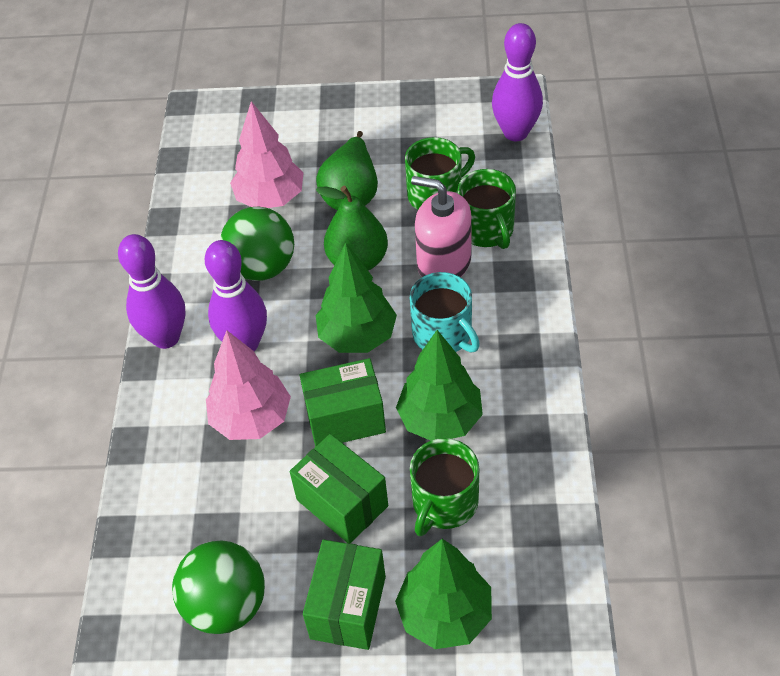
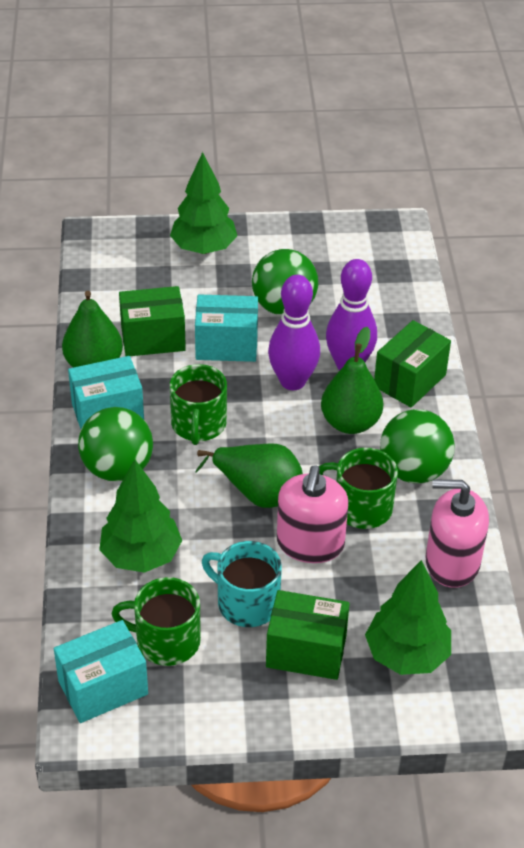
green ball: [172,540,265,634] [220,207,294,281] = 2 -> [78,407,153,481] [252,249,318,316] [380,409,455,484] = 3
green pear: [316,131,378,210] [316,186,388,270] = 2 -> [62,291,123,368] [196,443,303,508] [321,327,383,434] = 3
pink soap dispenser: [411,176,472,277] = 1 -> [277,465,348,563] [426,480,489,588] = 2
pink tree: [206,330,291,440] [230,101,304,208] = 2 -> none = 0
purple bowling pin: [118,234,186,349] [205,240,267,351] [492,23,543,141] = 3 -> [268,275,320,390] [326,259,377,371] = 2
turquoise box: none = 0 -> [54,620,148,723] [68,356,144,429] [195,294,258,362] = 3

